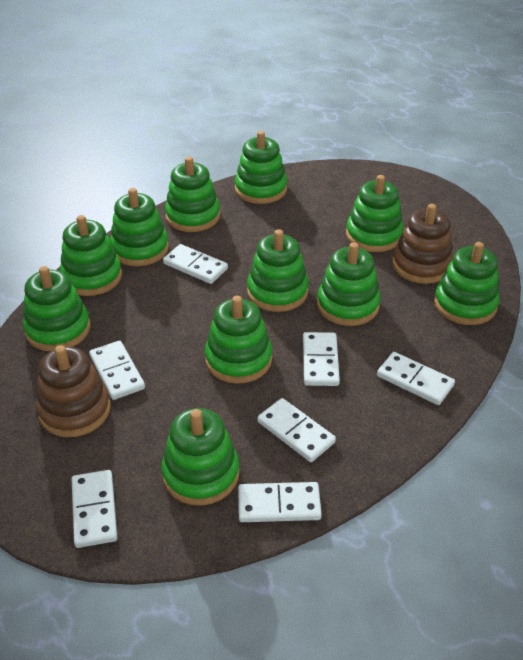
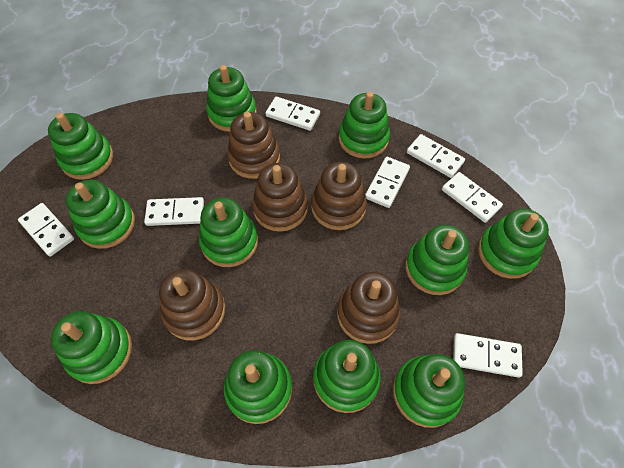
brown stacking toy: [36,345,111,437] [392,204,453,284] = 2 -> [159,269,225,341] [227,112,280,179] [252,163,308,232] [311,162,367,230] [337,272,401,344] = 5

